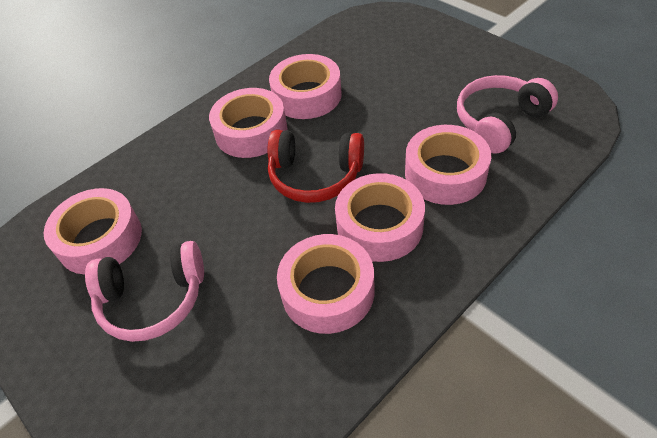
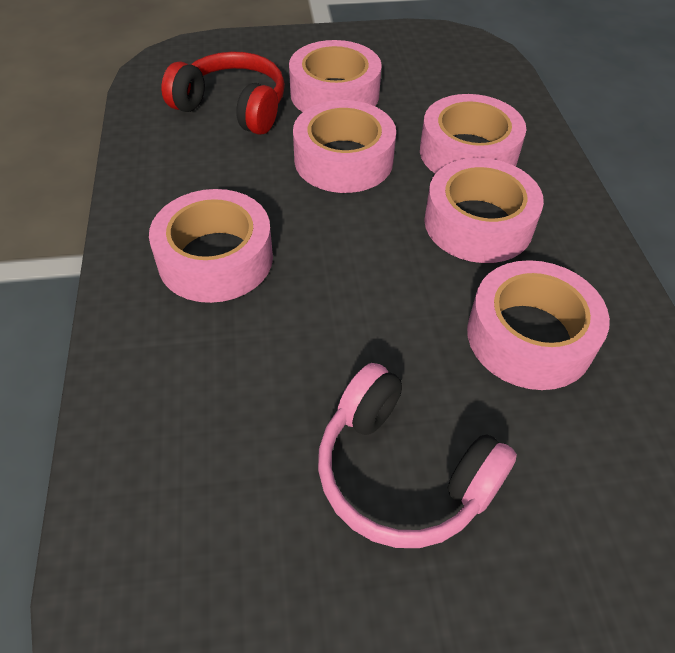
pink headphones: [85,241,204,342] [457,75,558,154] = 2 -> [318,363,517,548] = 1

